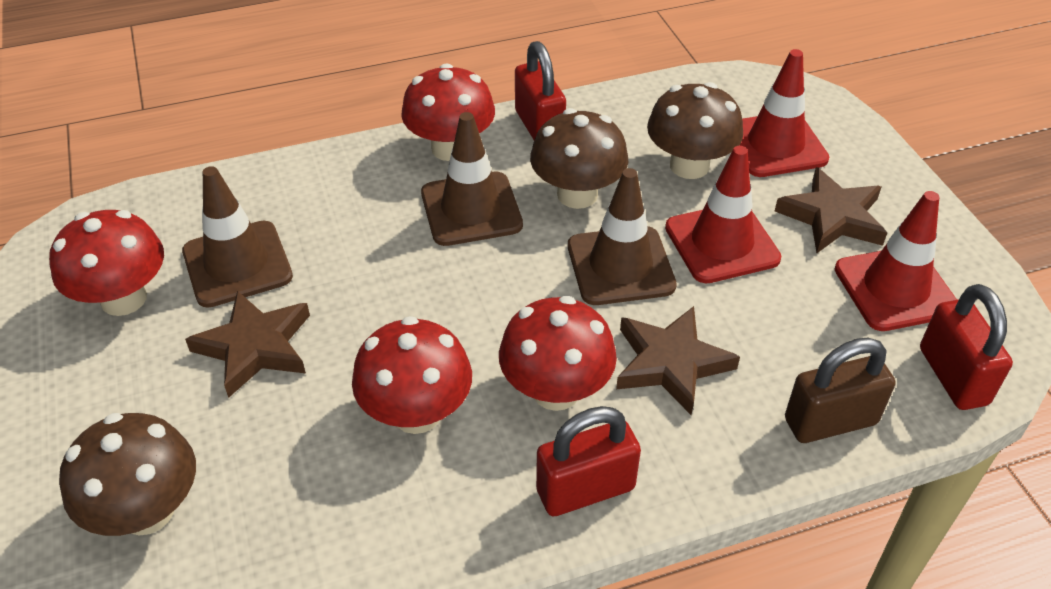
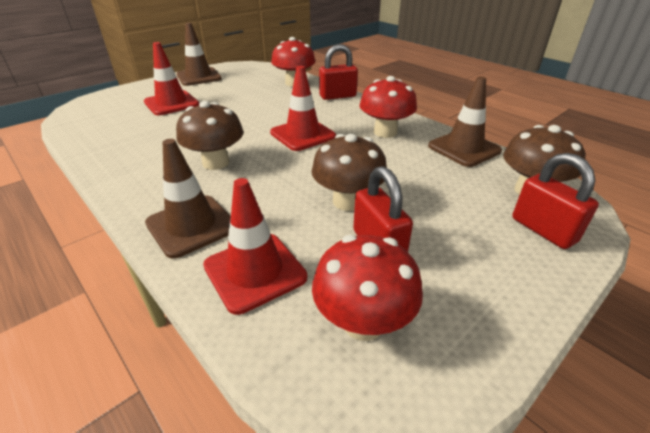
brown padlock: [785,338,895,443] = 1 -> none = 0
brown star: [185,291,310,398] [616,306,740,415] [775,167,887,253] = 3 -> none = 0
red mushroom: [49,210,164,316] [352,316,472,434] [401,63,495,161] [499,296,617,411] = 4 -> [271,37,315,87] [312,235,423,341] [360,76,417,138] = 3

